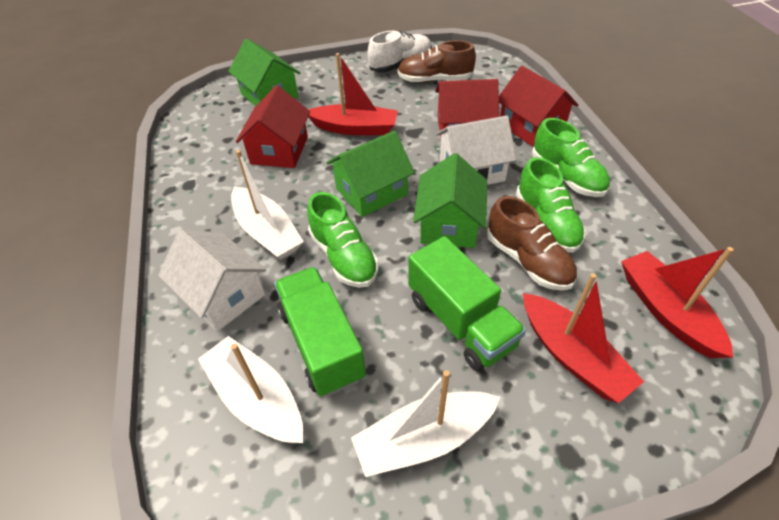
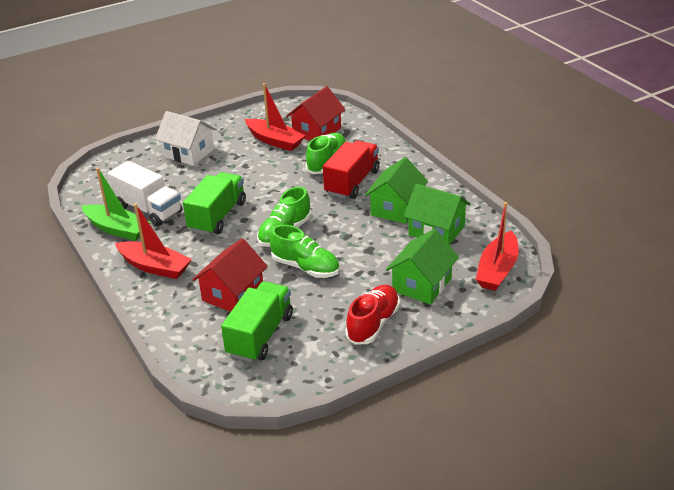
brown shoe: [398,40,476,83] [487,196,577,291] = 2 -> none = 0
green boat: none = 0 -> [82,168,151,241] = 1
red house: [236,86,310,168] [435,79,499,136] [499,66,578,147] = 3 -> [192,238,268,312] [286,86,346,141] = 2
red shoe: none = 0 -> [345,285,400,345] = 1
red truck: none = 0 -> [323,140,380,199] = 1
white boat: [198,336,303,443] [231,150,304,260] [351,370,500,477] = 3 -> none = 0
white house: [158,229,266,332] [436,115,516,185] = 2 -> [155,111,216,166] = 1
white shoe: [367,31,432,72] = 1 -> none = 0
white truck: none = 0 -> [108,161,182,226] = 1

